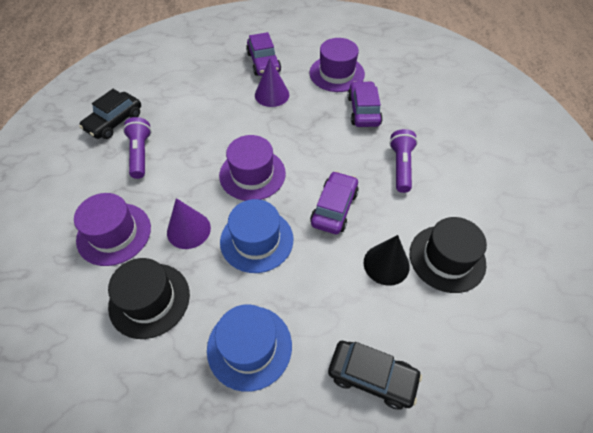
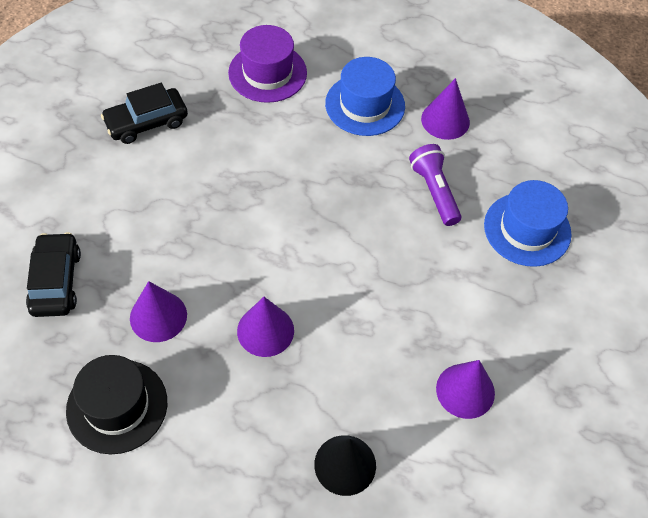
black hat: [108,258,190,339] [410,217,487,293] = 2 -> [66,355,167,454] = 1
purple car: [246,32,281,76] [310,171,359,234] [348,81,383,127] = 3 -> none = 0
purple cone: [167,198,211,249] [255,58,289,107] = 2 -> [130,281,187,342] [237,297,294,357] [421,78,470,140] [436,360,495,419] = 4
purple flashlight: [123,117,151,179] [389,129,418,193] = 2 -> [409,144,462,226] = 1
purple hat: [74,193,151,266] [219,135,286,201] [309,38,365,92] = 3 -> [228,25,307,103] = 1

